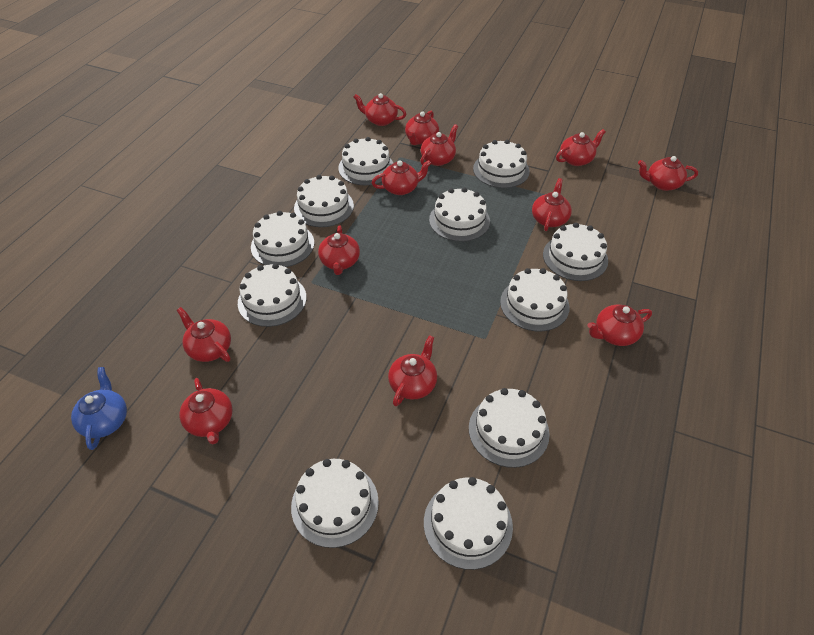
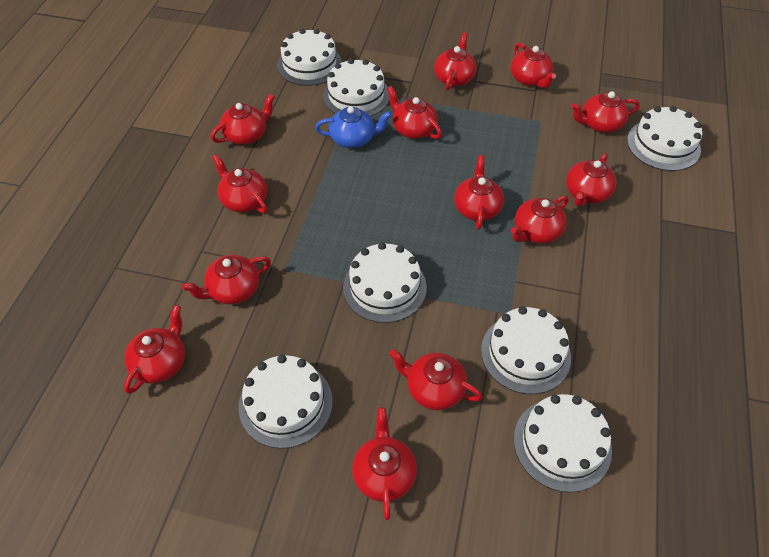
red teapot: [177,307,231,362] [179,378,233,444] [318,225,360,275] [354,93,406,126] [372,160,431,195] [388,335,437,406] [405,111,439,145] [420,124,458,166] [532,178,572,231] [556,129,606,166] [588,305,652,346] [638,156,698,191] = 12 -> [124,305,185,394] [182,255,271,304] [211,94,275,145] [212,154,267,213] [352,407,417,520] [387,86,442,139] [389,349,482,410] [434,32,477,90] [454,155,504,230] [511,43,556,88] [511,196,569,244] [566,153,616,207] [571,91,640,133] = 13
white cake: [238,263,307,327] [251,211,314,267] [291,459,379,548] [294,175,354,227] [338,137,393,185] [424,477,513,570] [429,187,490,242] [469,388,550,468] [473,140,530,188] [500,268,570,331] [543,223,608,281] = 11 -> [239,355,332,449] [277,29,342,86] [323,58,389,117] [343,242,427,323] [481,306,571,394] [514,394,612,492] [627,106,702,171] = 7

